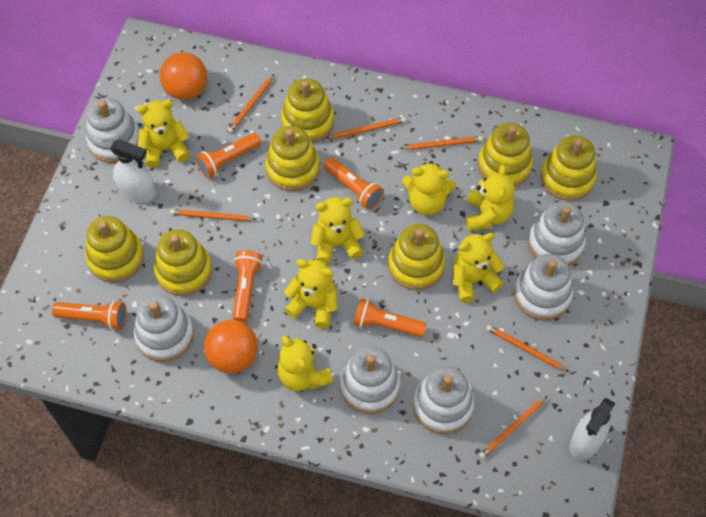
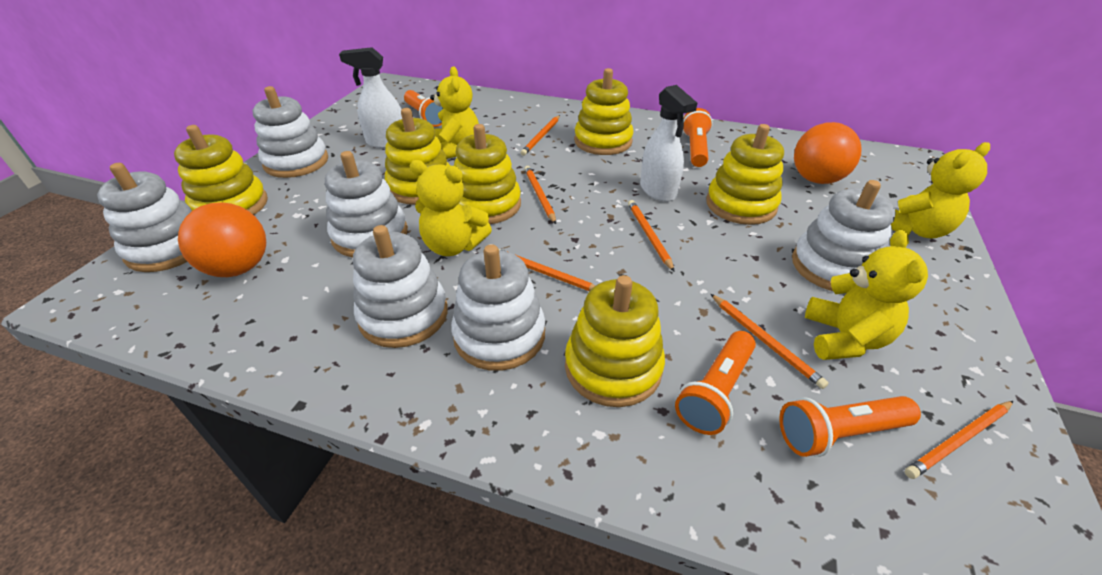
orange flashlight: [52,300,127,330] [196,133,261,178] [233,250,263,322] [323,157,384,210] [353,298,427,337] = 5 -> [404,90,443,127] [675,331,756,435] [683,108,713,167] [779,396,921,457] = 4
yellow stacking toy: [85,216,144,283] [154,229,212,296] [265,126,320,191] [281,78,334,143] [388,224,445,290] [478,123,533,187] [541,135,597,201] = 7 -> [174,125,268,215] [385,108,450,205] [454,124,521,224] [565,275,665,407] [574,68,634,155] [706,124,784,225] = 6
yellow teddy bear: [137,100,190,168] [277,335,333,391] [284,259,337,328] [311,197,365,264] [402,161,456,215] [453,233,504,303] [466,165,515,231] = 7 -> [410,160,492,256] [430,66,479,159] [805,230,928,360] [891,142,990,239] = 4

